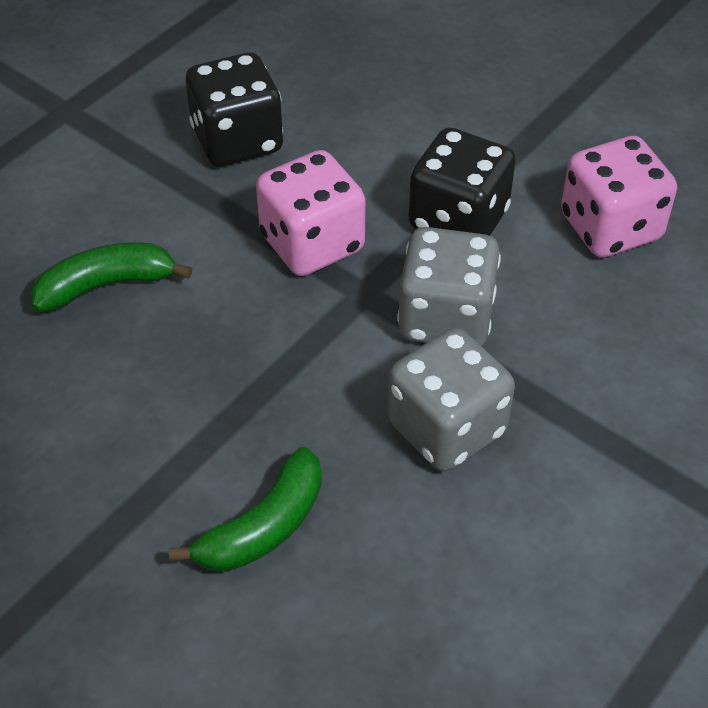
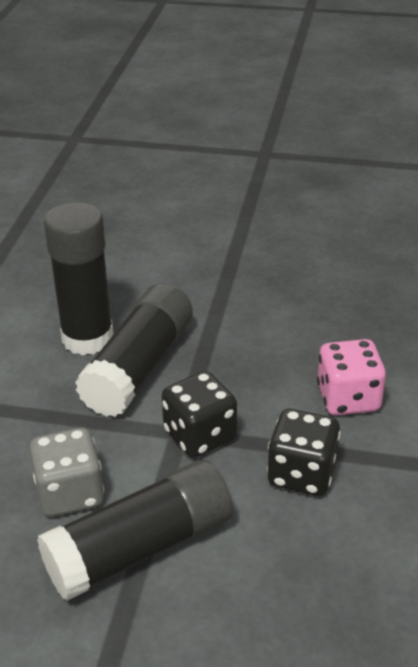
black glue stick: none = 0 -> [37,460,233,601] [44,202,114,355] [75,283,193,417] = 3
green banana: [31,242,193,312] [169,447,322,572] = 2 -> none = 0
grey dice: [388,328,515,472] [397,227,501,346] = 2 -> [29,428,104,517] = 1
pink dice: [256,150,365,276] [561,136,677,258] = 2 -> [317,339,386,415] = 1

